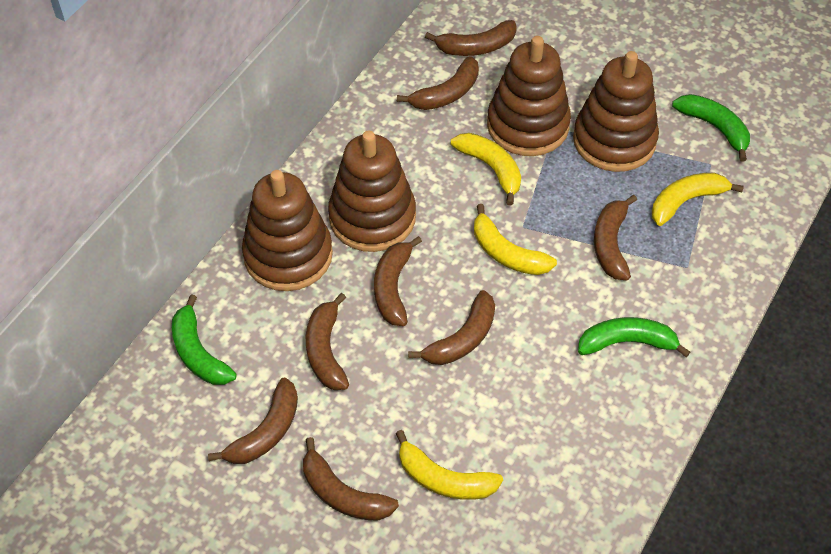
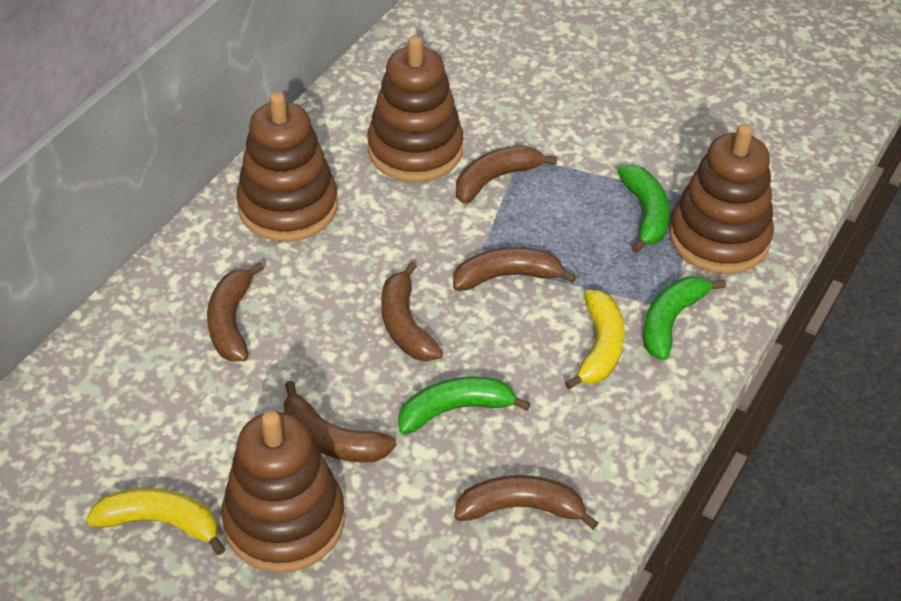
brown banana: [208,378,298,464] [303,437,399,521] [306,293,349,390] [374,236,422,326] [397,56,479,110] [408,290,495,365] [425,20,517,56] [594,195,637,280] = 8 -> [207,262,264,361] [284,381,396,462] [381,262,443,362] [453,247,577,291] [454,475,598,529] [456,145,557,204] = 6
yellow banana: [396,430,503,500] [451,133,521,206] [474,204,557,275] [652,173,744,226] = 4 -> [86,488,225,555] [565,290,625,389] = 2

